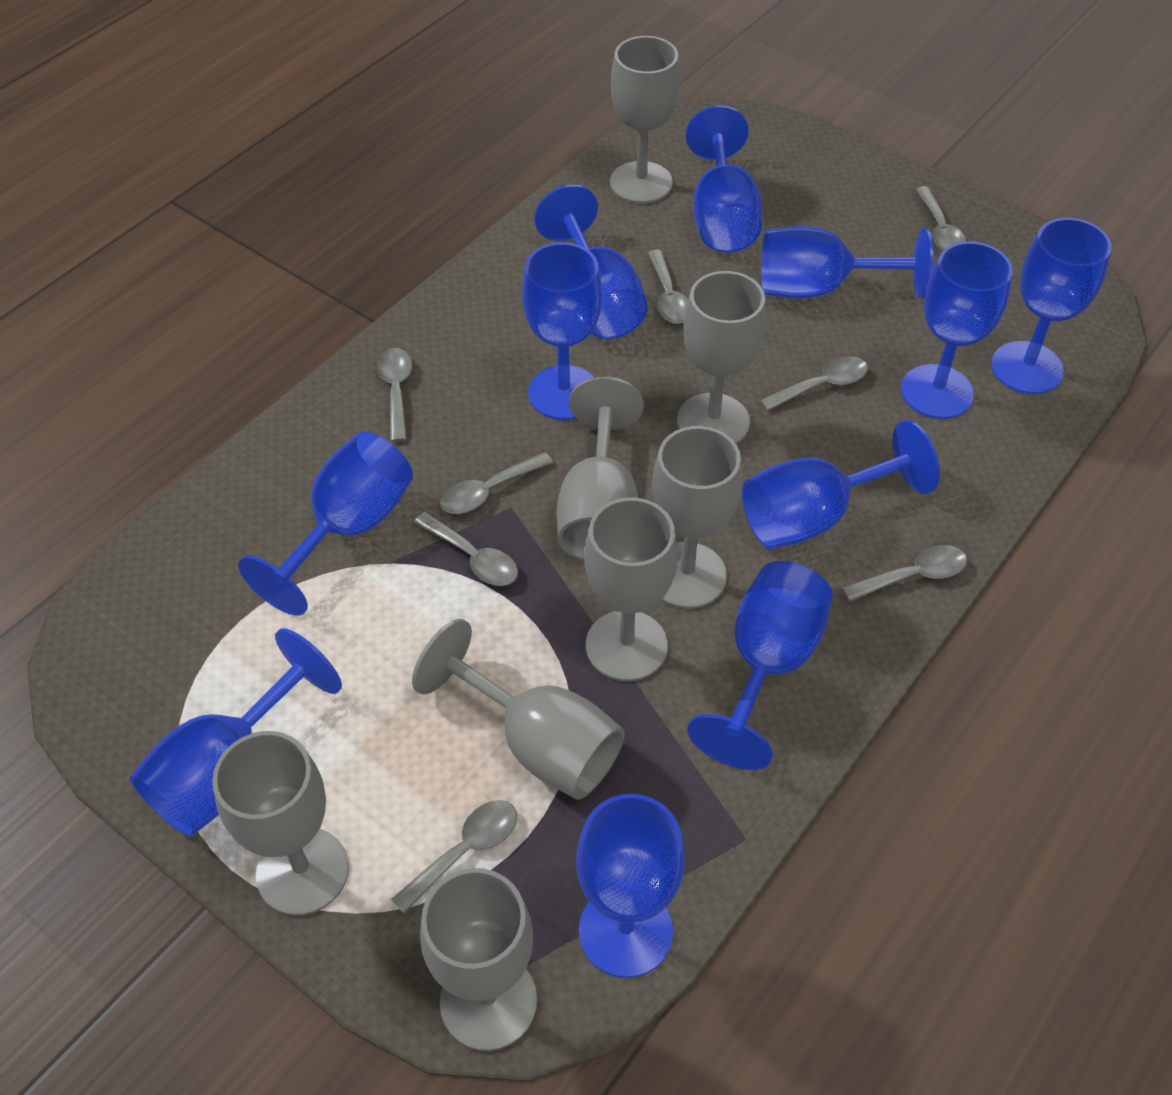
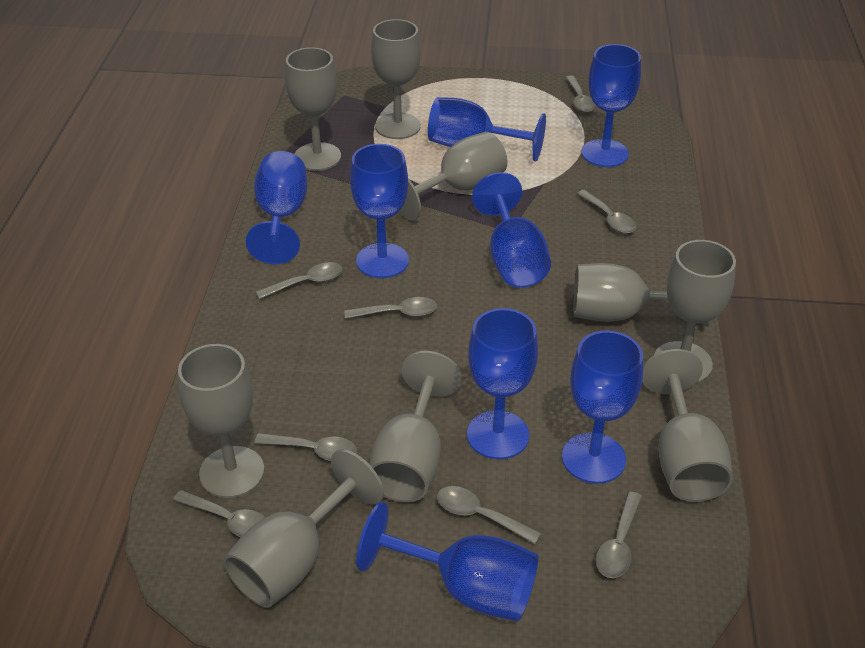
blue goblet: [129,628,342,837] [238,432,413,616] [522,242,602,420] [534,185,648,339] [576,794,685,978] [686,105,762,253] [687,561,833,770] [742,420,940,549] [761,226,933,299] [901,241,1013,419] [991,218,1112,394] = 11 -> [246,151,307,264] [350,144,409,278] [357,502,539,621] [428,97,546,161] [467,308,538,459] [472,172,551,288] [562,330,643,484] [581,44,641,167] = 8
grey goblet: [212,731,349,916] [412,619,625,800] [420,868,537,1051] [557,376,644,561] [584,497,677,681] [610,36,680,204] [652,426,742,609] [677,271,766,444] = 8 -> [178,344,264,498] [223,449,384,608] [285,47,341,171] [369,351,462,502] [371,19,421,139] [399,132,507,220] [573,263,711,327] [642,349,733,502] [654,240,736,383] = 9

